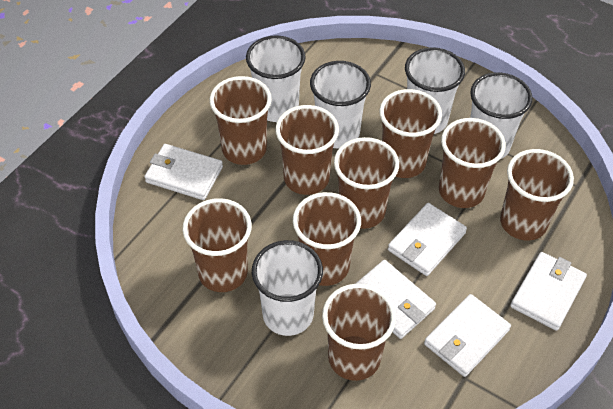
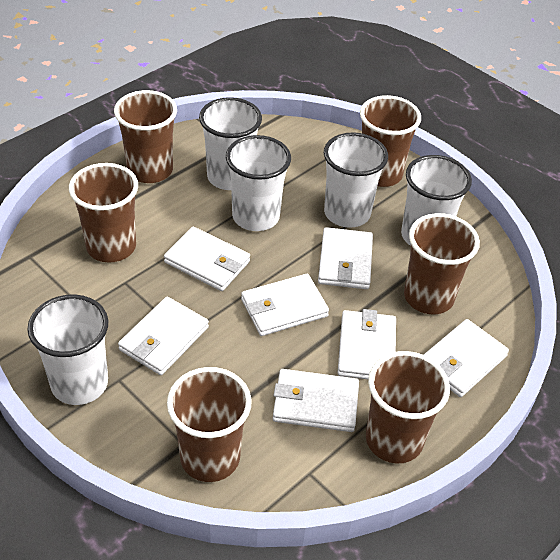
brown cup: [183,198,252,292] [210,76,272,165] [275,105,339,195] [293,192,361,286] [322,284,396,381] [334,137,399,229] [379,89,442,178] [439,118,506,208] [500,149,574,241] = 9 -> [69,163,138,263] [114,90,177,183] [167,367,252,482] [360,95,421,187] [366,351,450,464] [404,213,480,314] = 6
white wallet: [144,144,223,200] [355,260,436,339] [388,203,467,276] [424,294,511,377] [510,252,587,331] = 5 -> [118,297,209,375] [164,227,250,291] [241,274,329,336] [273,369,359,432] [318,227,373,289] [338,309,396,379] [424,319,509,397] = 7

